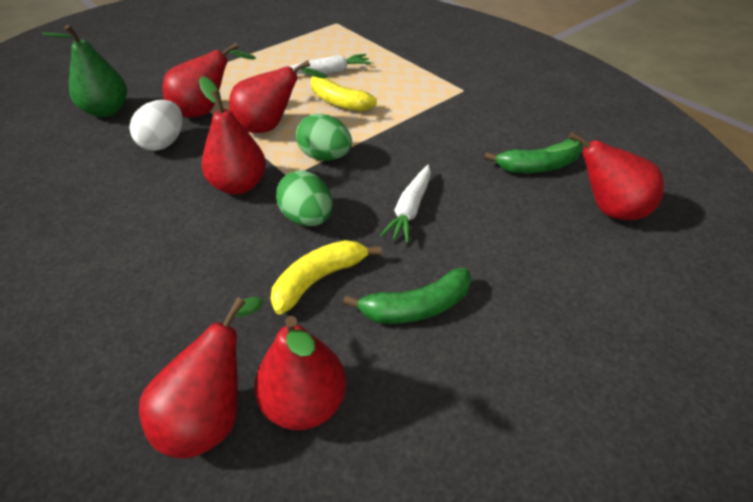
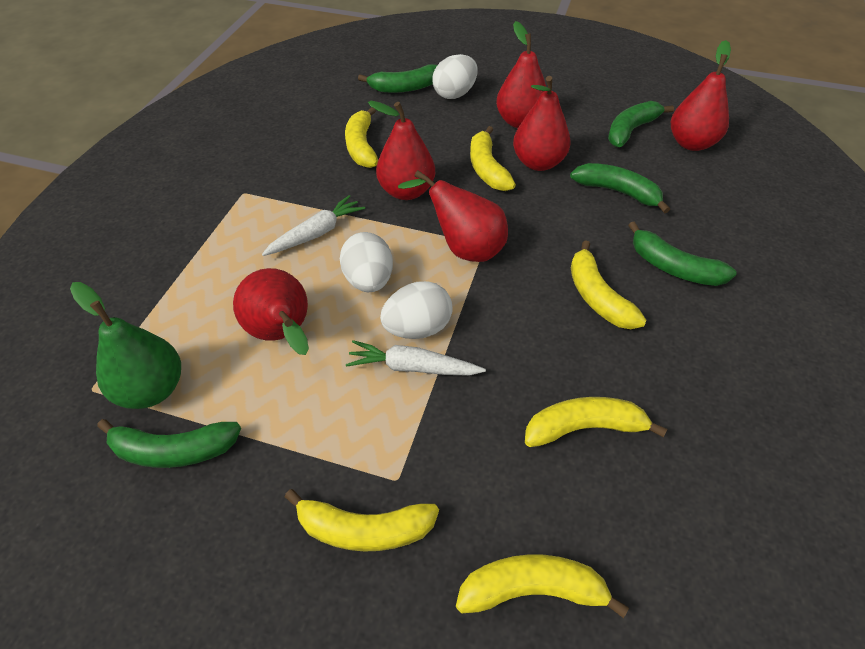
green banana: [343,268,471,324] [484,139,583,173] = 2 -> [97,419,241,468] [358,64,437,93] [570,163,670,214] [608,101,674,147] [628,221,737,286] = 5
green egg: [276,170,333,226] [296,114,352,161] = 2 -> none = 0
white egg: [129,100,183,151] = 1 -> [340,232,393,292] [380,281,452,339] [432,54,478,99] = 3
yellow banana: [270,240,382,314] [311,76,377,112] = 2 -> [285,489,439,552] [345,107,378,168] [456,554,629,618] [470,126,516,191] [525,397,667,447] [571,241,646,329] = 6

